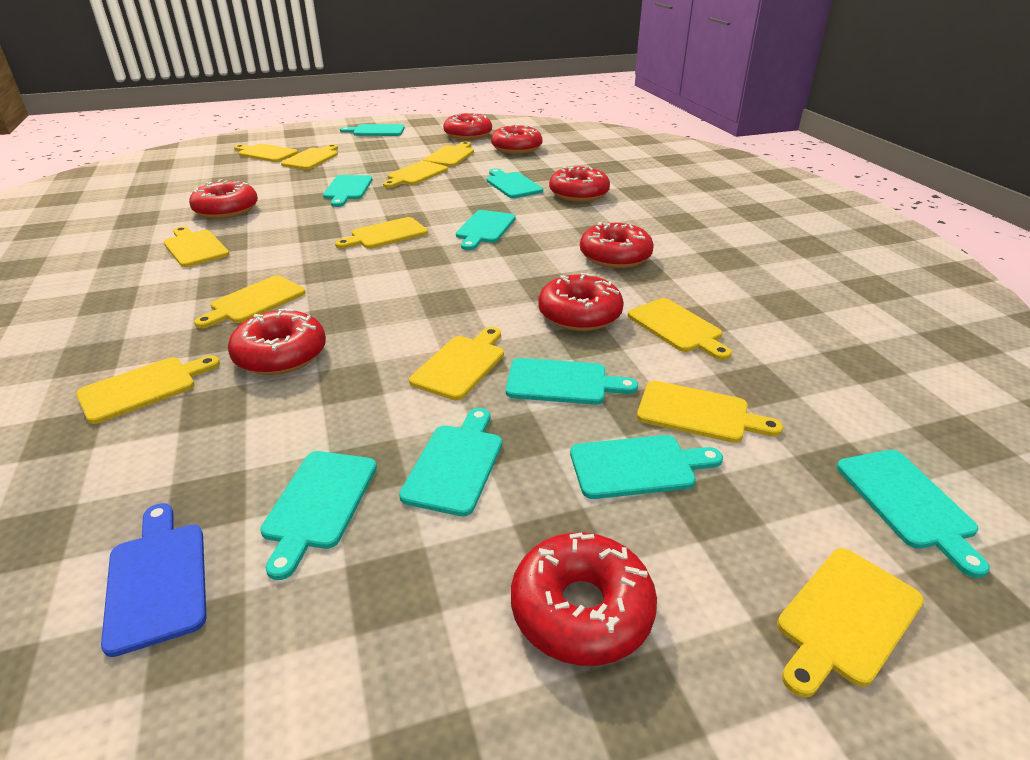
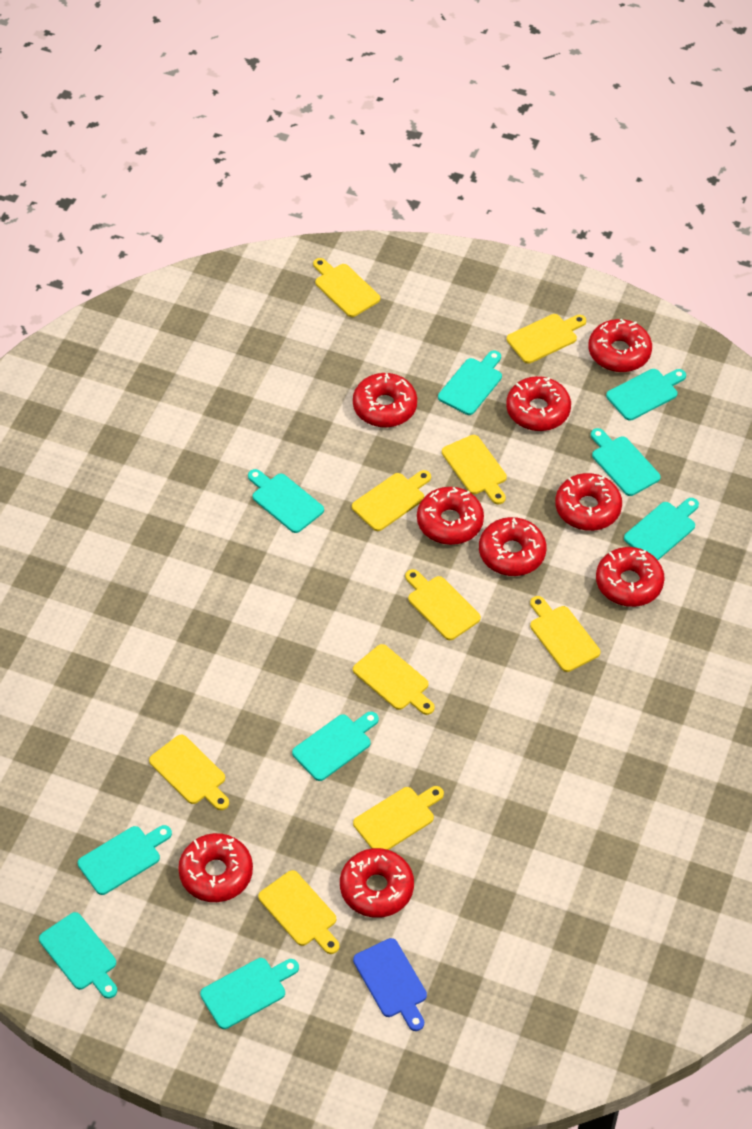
red donut: [189,179,258,219] [228,308,326,375] [443,113,492,140] [491,124,542,154] [511,533,657,666] [538,273,624,331] [549,166,610,202] [580,222,654,268] = 8 -> [178,833,253,902] [340,848,414,918] [353,373,417,428] [417,487,484,545] [479,517,546,576] [506,376,571,431] [555,473,622,531] [588,319,652,372] [596,547,665,607] = 9
yellow cutting board: [76,356,220,424] [164,226,229,267] [194,276,305,328] [234,144,298,162] [281,144,338,170] [335,217,428,249] [383,161,448,188] [409,327,504,400] [424,142,474,167] [628,298,732,360] [637,381,783,443] [777,548,924,698] = 12 -> [149,735,229,810] [258,870,339,954] [313,258,380,317] [352,470,431,531] [353,644,435,715] [353,786,444,850] [405,569,481,640] [442,435,507,504] [507,314,586,364] [530,596,600,672] = 10

